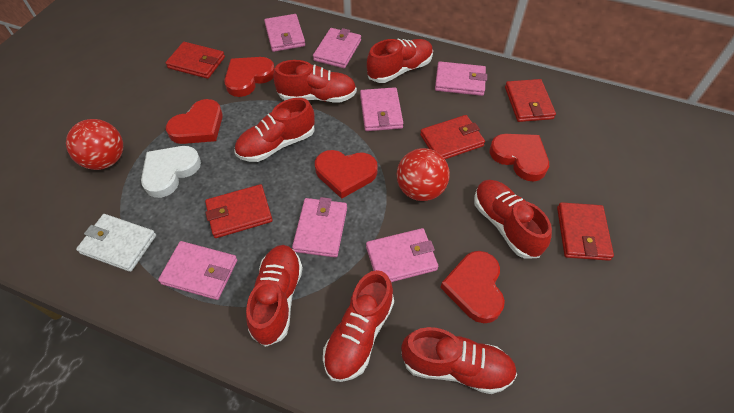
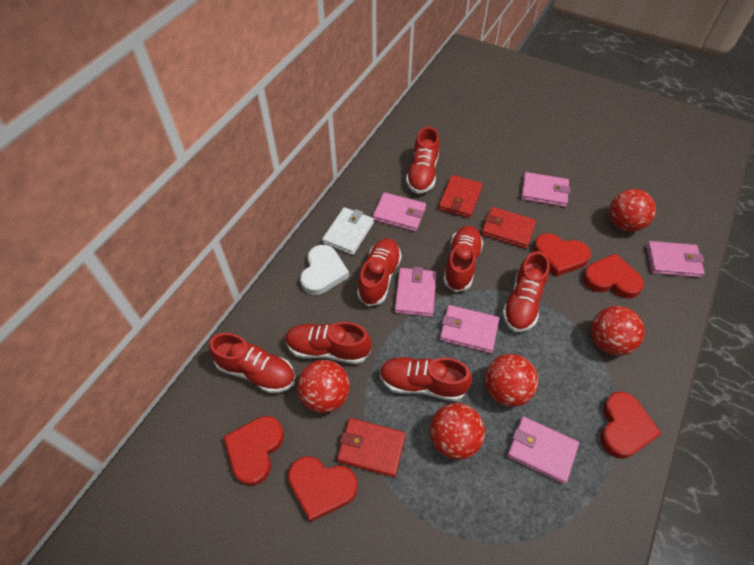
pink wallet: [158,241,237,300] [264,14,305,52] [292,197,347,258] [313,28,361,68] [360,87,403,131] [366,228,438,282] [435,61,487,96] = 7 -> [373,192,426,232] [395,267,436,317] [440,305,499,353] [507,416,579,484] [521,172,570,207] [646,241,705,278] = 6
red ball: [66,119,123,170] [397,148,450,201] = 2 -> [297,360,350,413] [430,403,485,460] [485,354,538,407] [591,306,645,356] [609,189,656,232] = 5
red wallet: [166,42,225,79] [205,184,273,238] [420,115,485,159] [505,79,556,122] [557,202,614,261] = 5 -> [337,418,406,477] [438,175,483,218] [481,207,536,249] = 3

